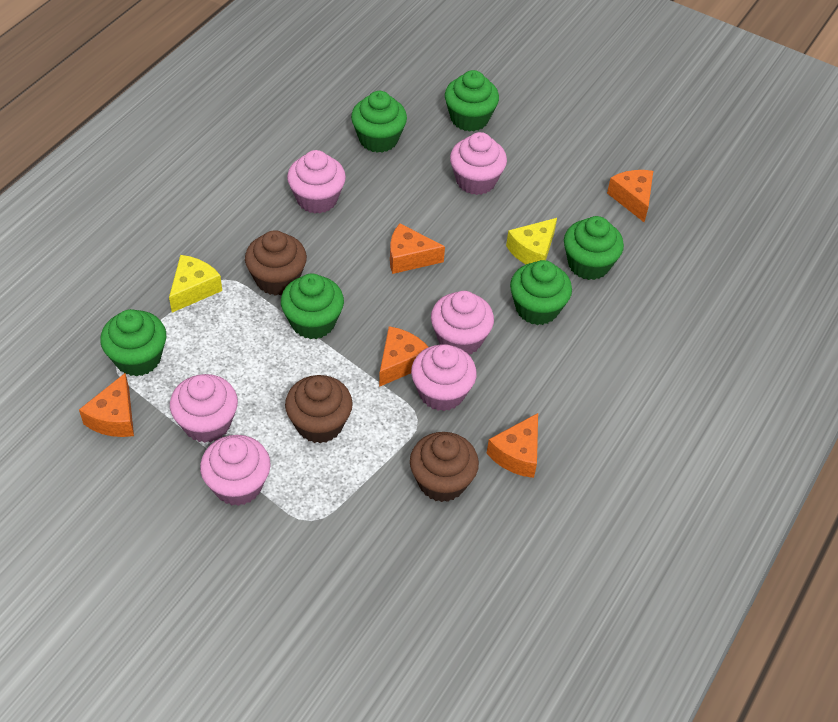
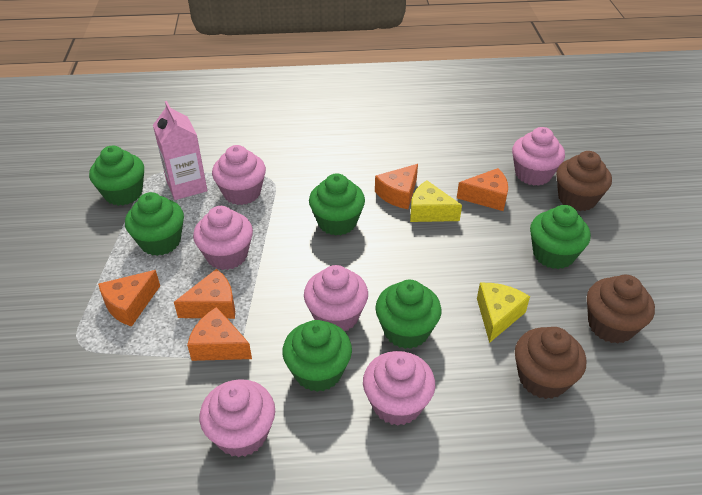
pink carton: none = 0 -> [153,101,207,200] = 1

